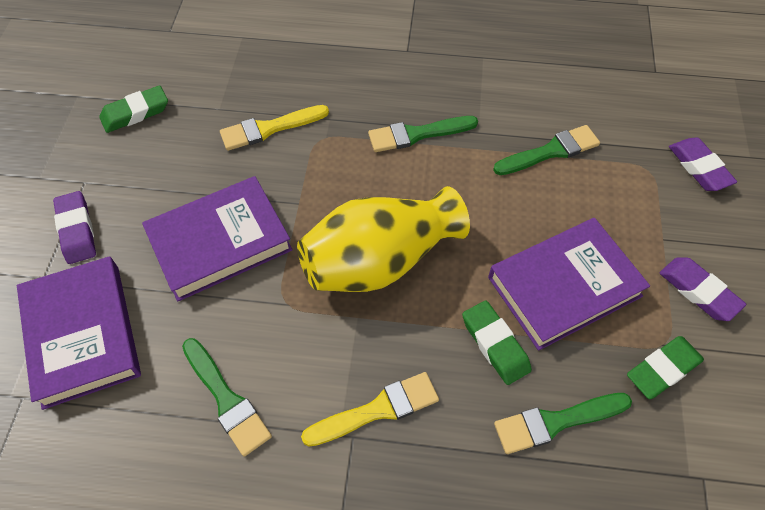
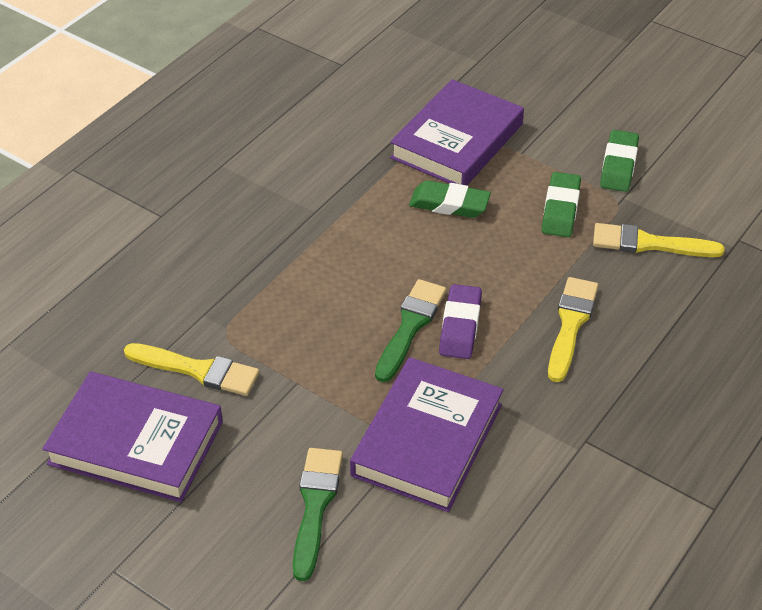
green brush: [182,338,272,457] [368,116,478,152] [493,125,600,175] [494,393,632,454] = 4 -> [292,448,343,581] [375,279,446,382] = 2
purple eraser: [53,191,96,264] [660,257,746,321] [669,137,737,191] = 3 -> [439,284,482,359] = 1
yellow brush: [220,105,329,151] [301,372,439,447] = 2 -> [124,343,259,396] [548,277,598,382] [593,223,725,257] = 3
yellow vase: [297,186,470,292] = 1 -> none = 0

